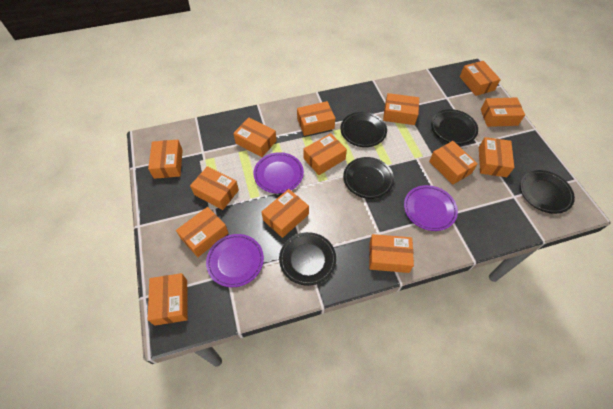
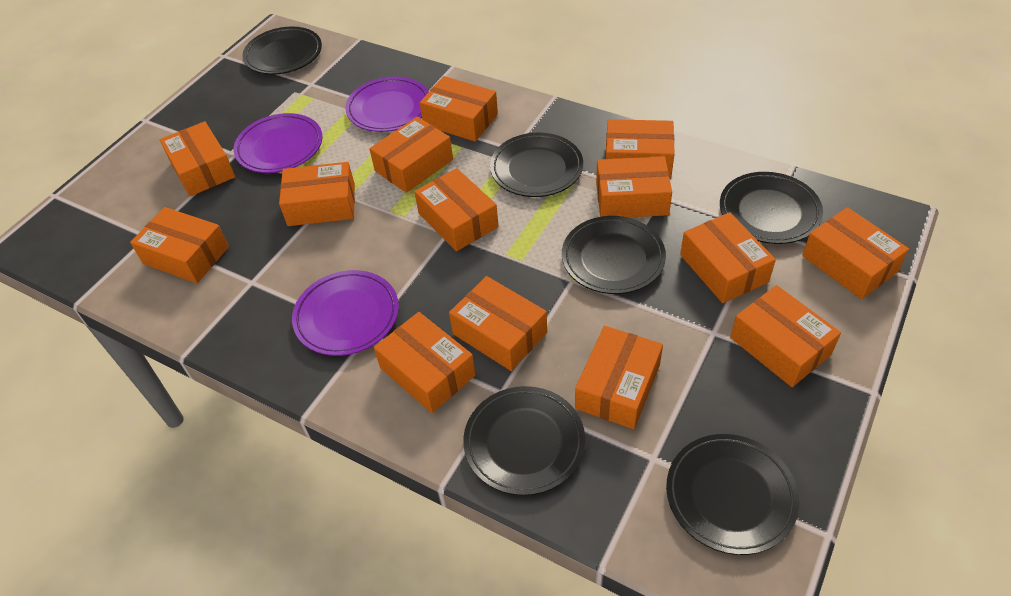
black plate: [279,232,336,286] [340,112,387,147] [343,157,394,199] [431,109,478,145] [520,170,575,214] = 5 -> [242,27,322,75] [463,386,585,496] [490,133,583,197] [562,216,666,294] [666,434,799,555] [720,172,823,244] = 6

